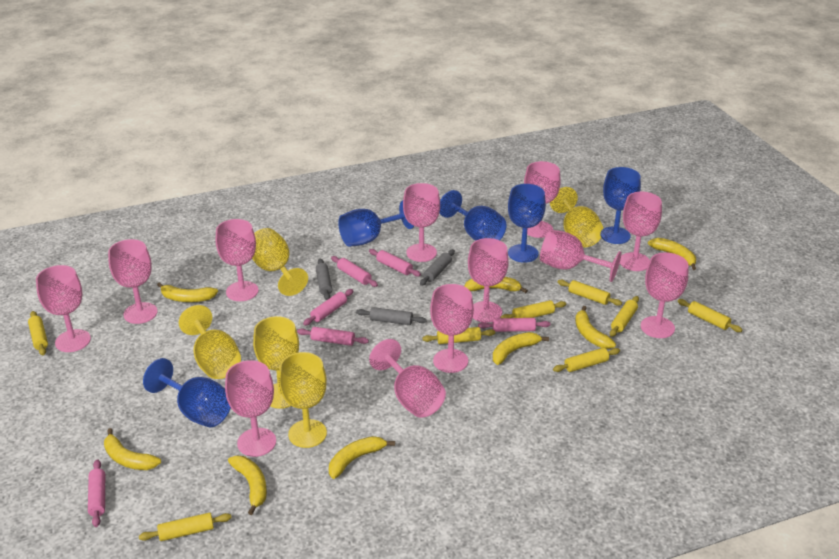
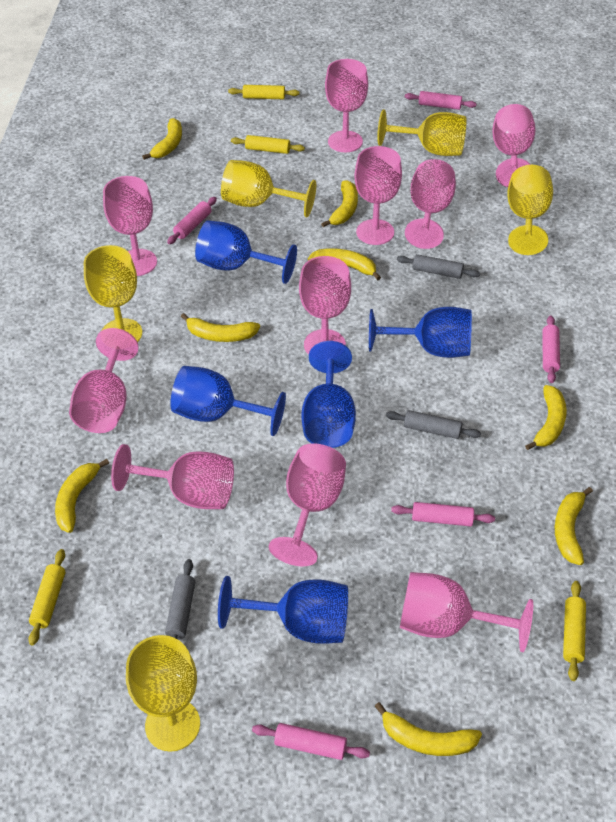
pink goblet: [36,265,91,352] [108,239,158,324] [216,219,259,301] [225,360,276,457] [369,339,446,418] [403,183,440,262] [430,284,474,373] [468,238,509,323] [524,161,561,238] [540,230,621,282] [620,192,662,271] [641,252,688,338] = 12 -> [69,328,139,433] [103,176,157,276] [111,444,234,509] [269,443,346,566] [299,256,351,355] [325,59,368,152] [354,146,402,245] [400,572,533,652] [405,159,456,249] [492,104,535,187] = 10
pink rolling pin: [88,459,105,527] [297,327,369,346] [303,289,353,325] [331,256,378,287] [369,249,421,277] [478,318,551,332] = 6 -> [167,197,217,244] [252,723,370,760] [391,502,495,526] [405,91,477,110] [542,316,560,383] = 5
yellow rolling pin: [28,311,48,356] [139,513,232,541] [422,327,495,344] [500,300,566,318] [553,348,620,372] [557,280,622,306] [610,296,639,337] [678,299,743,332] = 8 -> [29,549,66,646] [228,85,300,99] [231,135,305,154] [563,581,586,681] = 4

